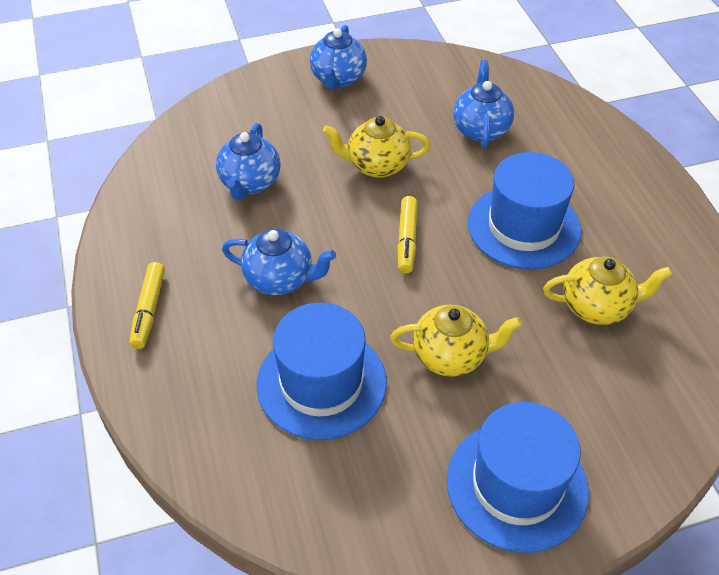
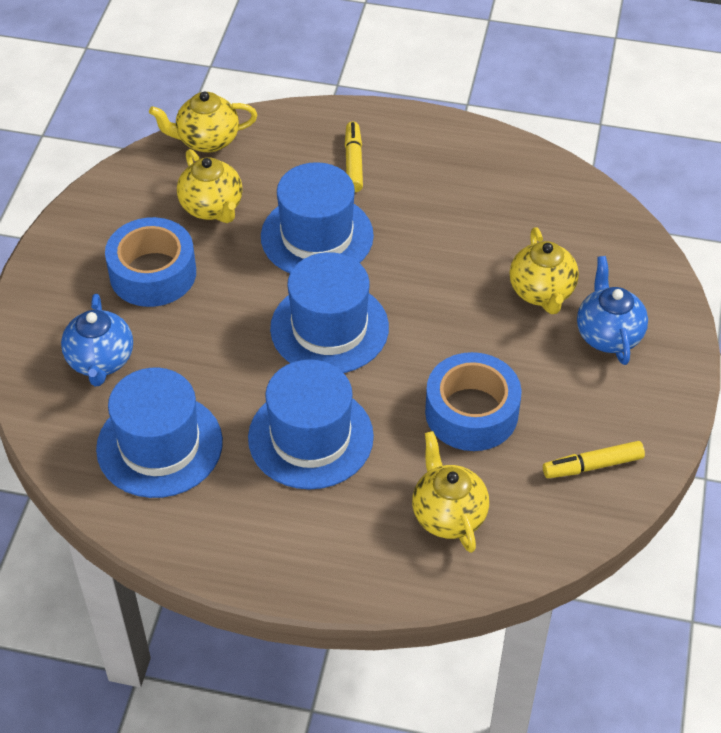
blue hat: [257,303,387,440] [447,402,589,553] [468,152,581,270] = 3 -> [96,368,223,498] [248,359,374,490] [261,162,374,273] [270,252,389,373] = 4
blue tape: none = 0 -> [105,217,196,307] [425,352,522,451] = 2
blue teapot: [216,123,281,200] [222,228,336,295] [310,25,367,90] [453,60,514,148] = 4 -> [61,294,133,386] [577,256,648,365] = 2
yellow teapot: [323,116,430,178] [390,305,522,377] [543,256,672,325] = 3 -> [149,92,257,153] [177,149,243,223] [412,431,489,553] [510,227,579,314] = 4

